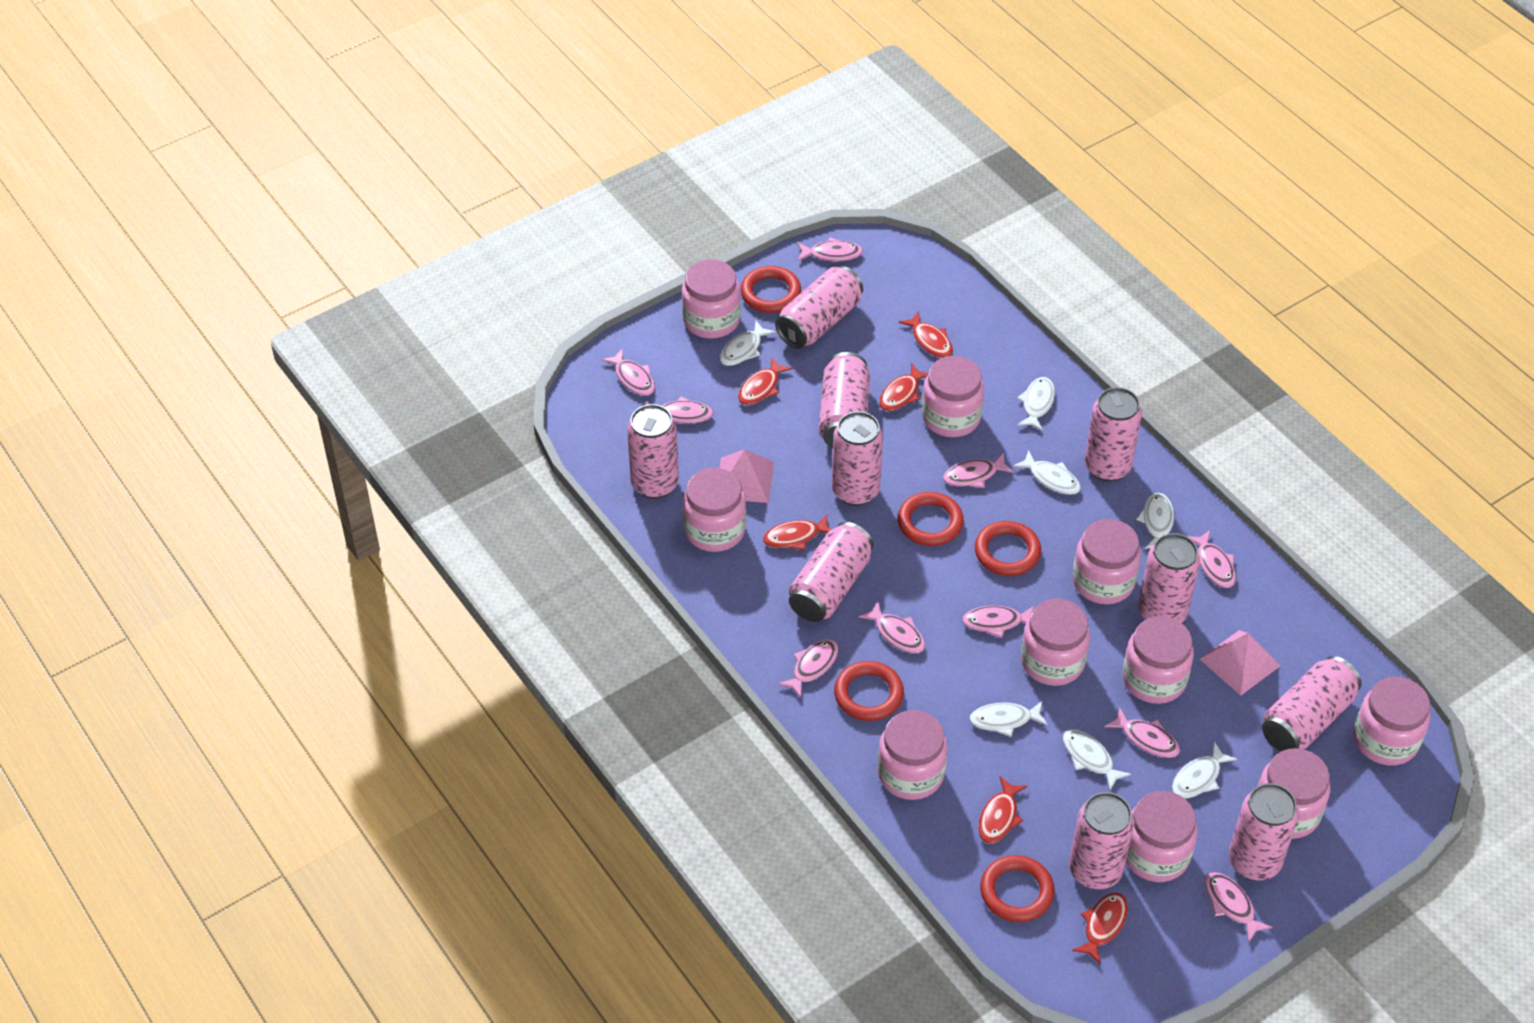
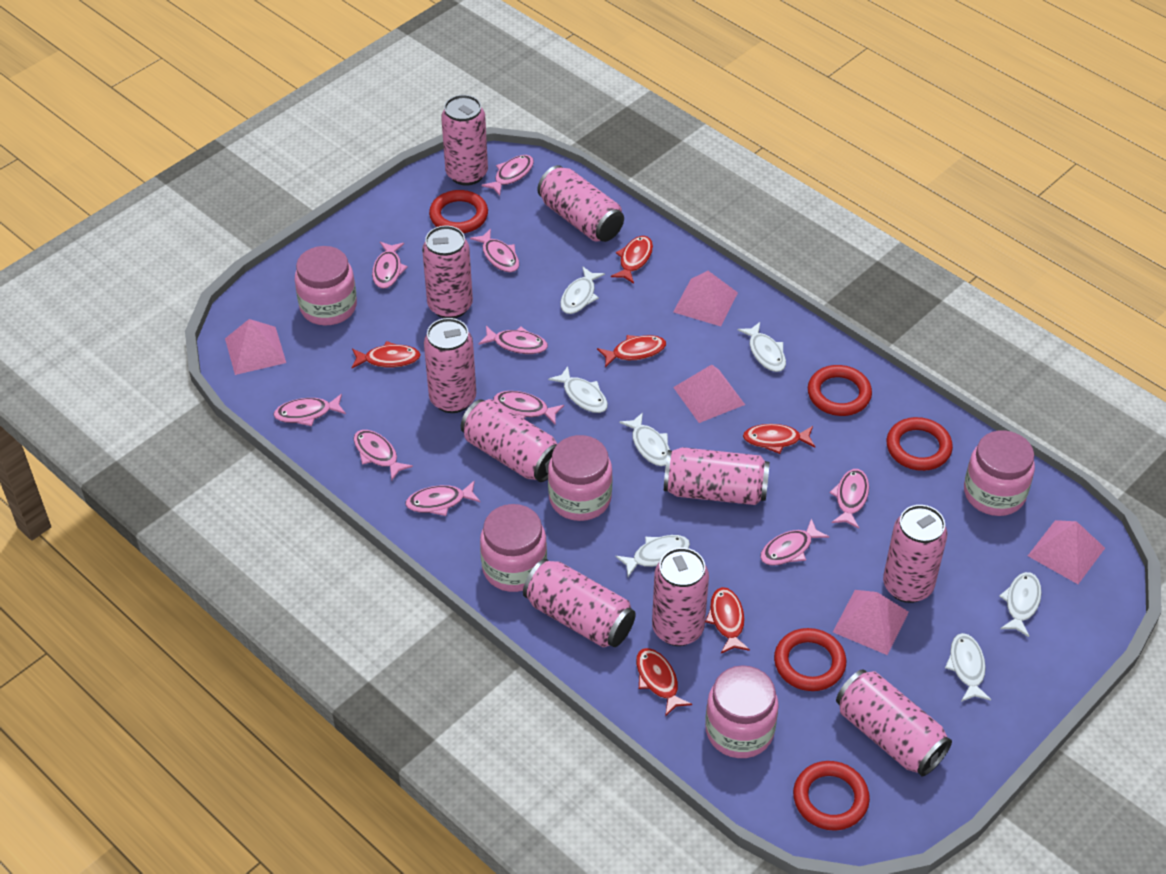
pink jar: [682,259,741,339] [683,468,746,552] [878,710,947,800] [922,356,984,437] [1021,599,1090,686] [1073,519,1141,604] [1122,616,1194,704] [1126,791,1198,882] [1258,748,1330,839] [1354,677,1430,766] = 10 -> [295,246,357,325] [480,504,547,592] [548,435,613,521] [705,665,779,758] [964,430,1035,516] = 5
pink pyramid: [720,449,774,503] [1200,630,1280,696] = 2 -> [225,319,286,375] [673,271,738,326] [673,365,745,423] [833,590,909,655] [1028,520,1105,584] = 5

